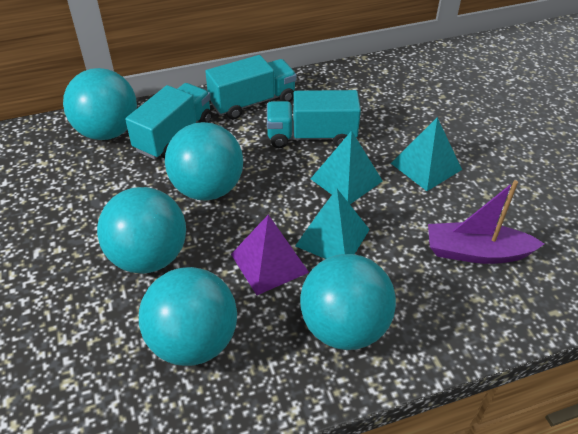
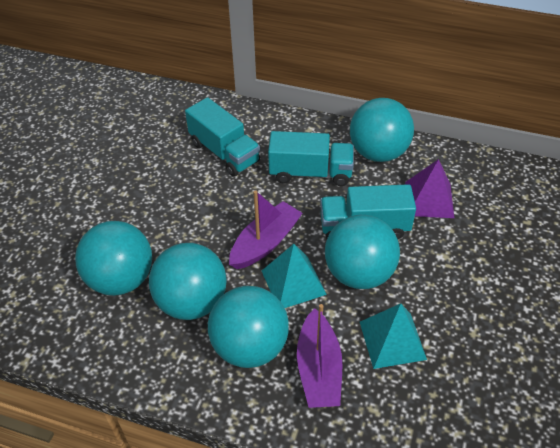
purple boat: [428,180,544,264] = 1 -> [229,190,303,269] [297,304,342,408] = 2
turquoise pyramid: [295,189,370,259] [311,131,383,204] [391,117,462,191] = 3 -> [262,244,327,308] [360,303,427,369] = 2

